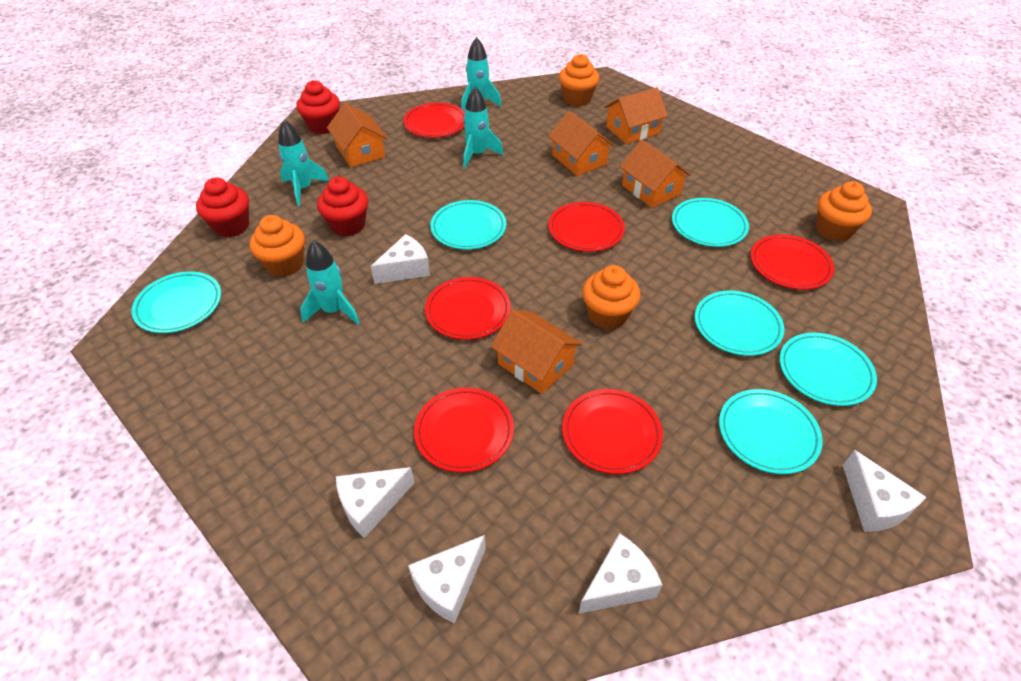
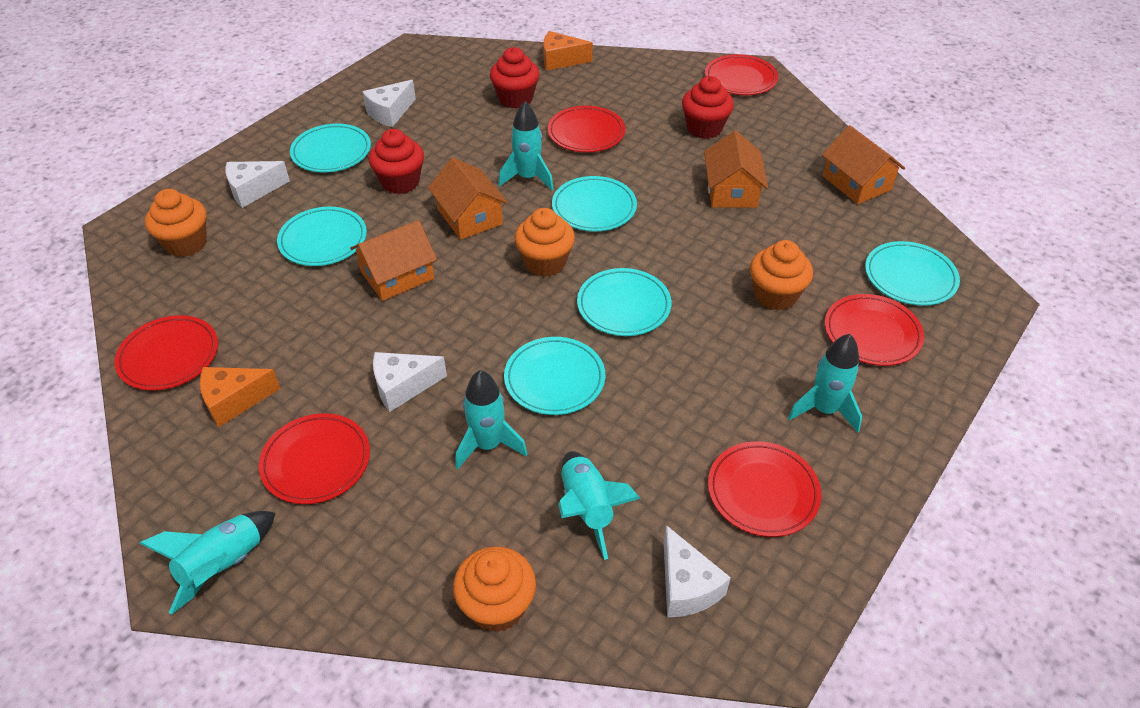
orange cheese: none = 0 -> [200,367,281,427] [543,31,593,71] = 2
orange house: [327,103,388,167] [491,309,582,394] [548,111,615,176] [604,87,668,144] [620,140,691,208] = 5 -> [350,220,437,301] [428,157,508,240] [704,131,768,208] [822,125,905,204] = 4
turquoise rocket: [278,120,329,206] [300,240,360,325] [461,37,502,111] [463,87,503,168] = 4 -> [139,511,275,615] [455,370,528,469] [499,102,554,190] [558,451,640,560] [788,334,862,433] = 5
white cheese: [336,467,414,538] [371,234,430,284] [408,535,486,623] [578,533,662,614] [843,450,926,532] = 5 -> [225,161,290,208] [362,80,416,127] [373,352,447,412] [664,525,731,617] = 4

